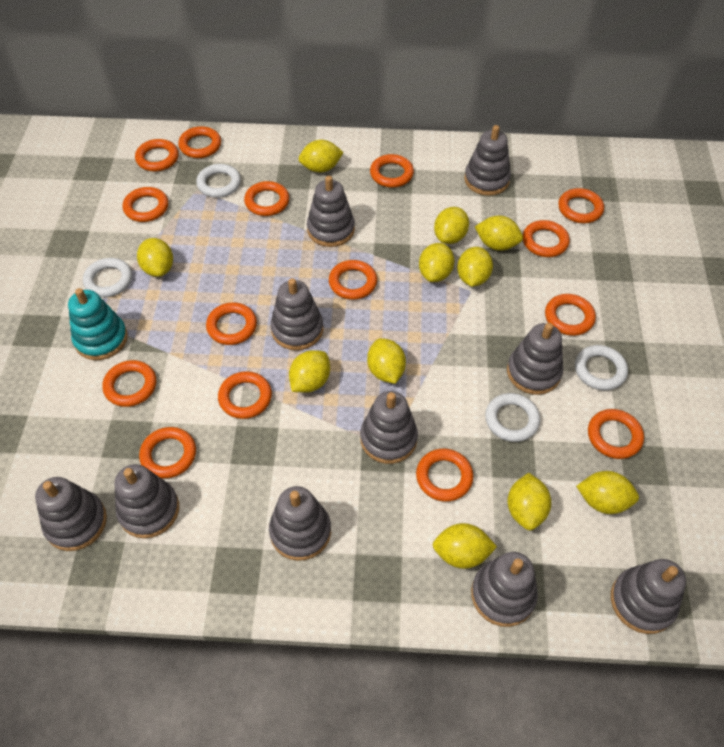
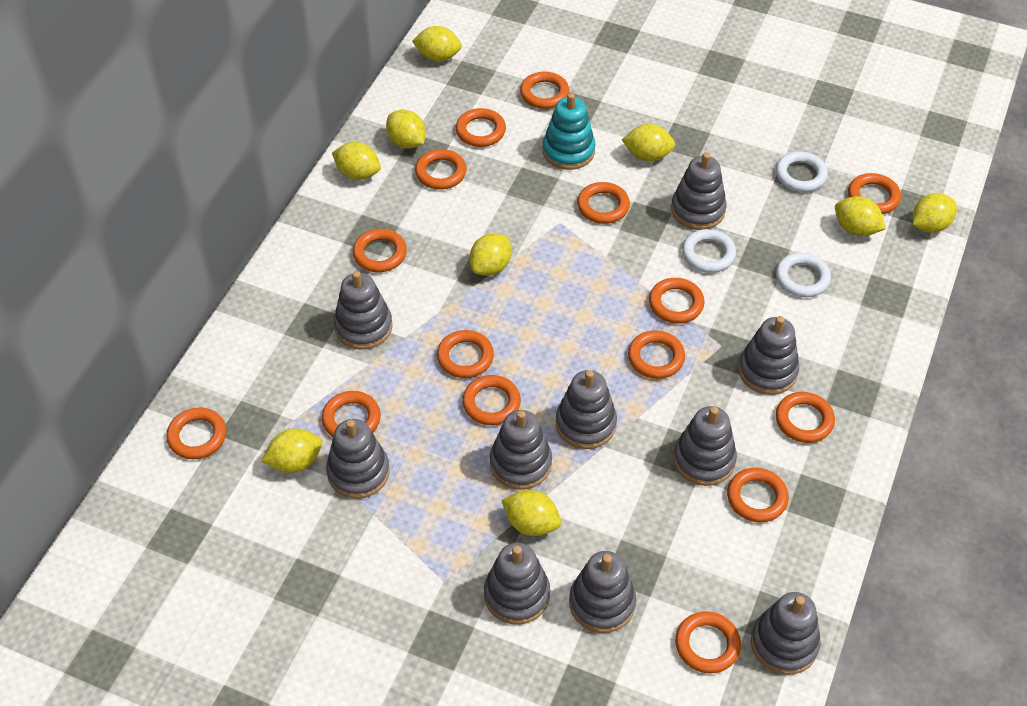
white ring: [83,258,132,297] [196,164,241,198] [485,393,540,442] [575,345,628,390] = 4 -> [682,229,736,273] [776,152,828,192] [776,253,831,297] = 3
yellow lemon: [137,238,173,277] [289,350,330,393] [299,140,344,172] [367,338,406,384] [419,243,455,282] [433,523,497,569] [434,207,469,244] [457,247,493,287] [475,216,523,251] [507,473,551,530] [576,471,639,514] = 11 -> [261,428,322,473] [332,142,381,180] [386,110,426,149] [412,26,462,62] [470,233,512,276] [502,490,561,536] [622,124,675,161] [835,196,886,236] [912,193,957,233] = 9

